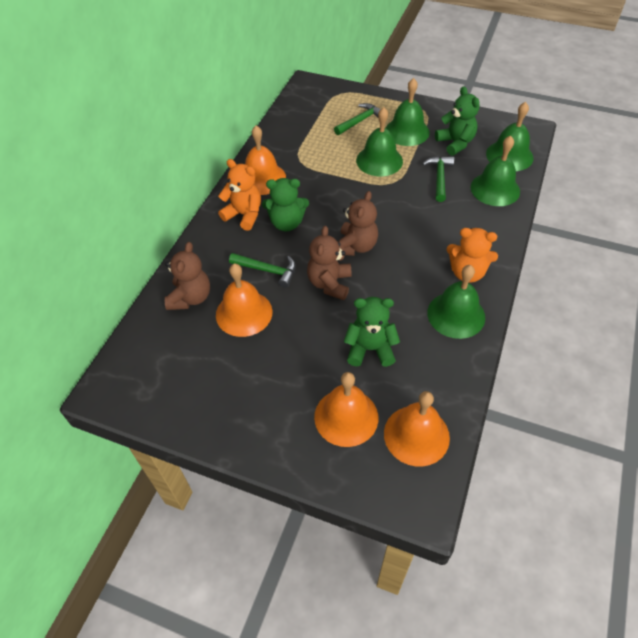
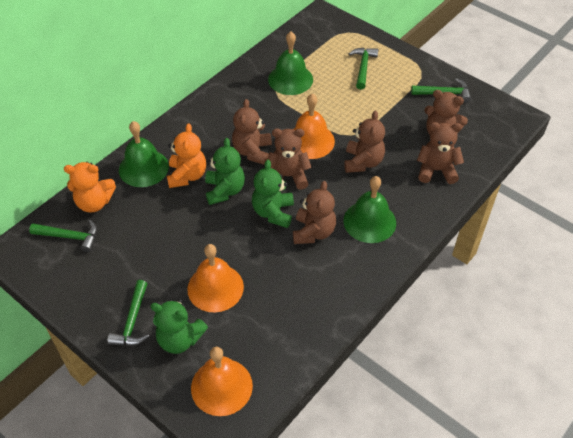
brown teddy bear: [165,242,210,310] [307,226,352,300] [337,191,378,256] = 3 -> [232,99,272,165] [267,128,312,190] [293,181,336,244] [344,111,385,173] [417,122,464,184] [424,90,468,135] = 6
green bell: [356,107,403,176] [386,78,430,146] [427,265,485,339] [471,136,520,206] [486,102,534,171] = 5 -> [119,121,169,187] [268,32,313,95] [344,176,396,243] = 3
green hammer: [229,253,296,288] [334,103,381,135] [422,156,454,202] = 3 -> [29,220,97,252] [107,280,149,346] [349,48,378,90] [411,78,471,103] = 4
orange bell: [216,264,273,337] [245,126,286,195] [314,372,378,447] [384,391,450,467] = 4 -> [187,244,244,312] [191,347,253,416] [293,94,335,159] = 3

